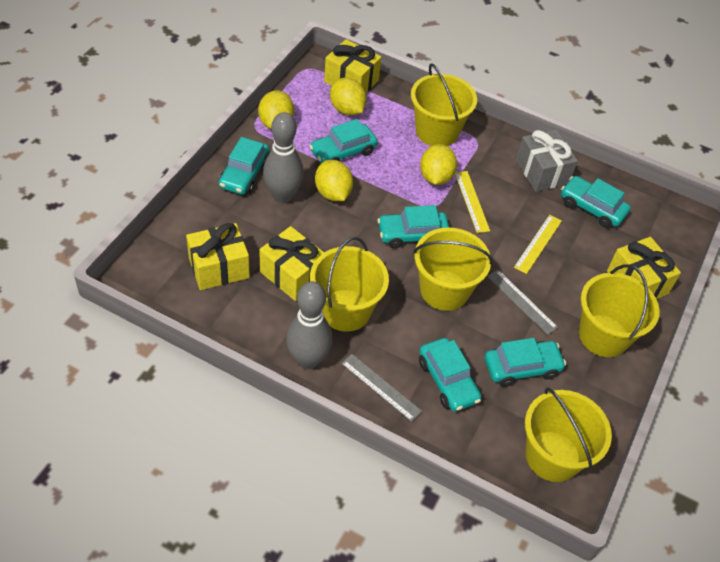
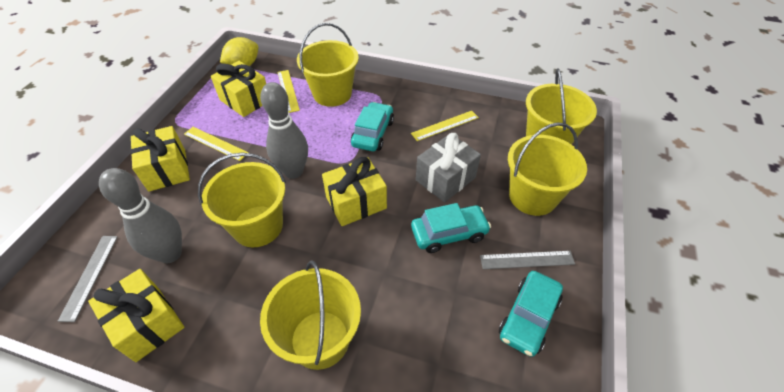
turquoise car: [219,137,269,195] [309,119,377,164] [378,205,449,248] [419,338,481,412] [485,338,566,387] [561,176,631,228] = 6 -> [351,102,394,151] [411,203,491,253] [499,271,563,357] = 3
yellow lemon: [258,90,294,129] [315,160,353,201] [330,78,367,115] [420,144,457,185] = 4 -> [220,37,258,66] = 1
yellow ruler: [455,171,490,233] [514,215,562,274] = 2 -> [184,127,249,161] [278,70,300,113] [411,111,479,141] = 3

